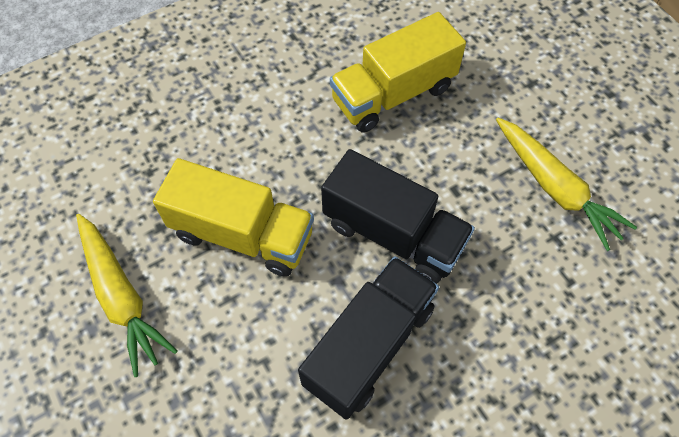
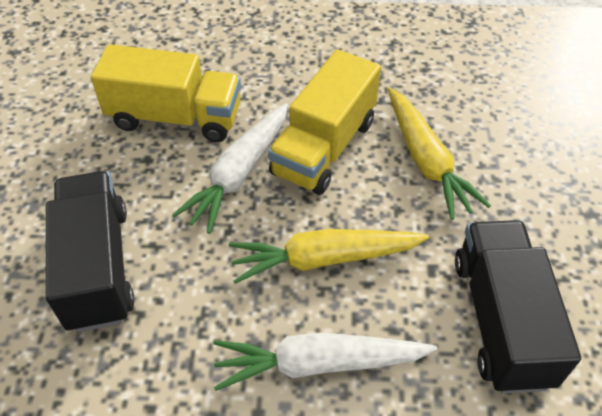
white carrot: none = 0 -> [172,103,288,234] [213,333,437,391] = 2

